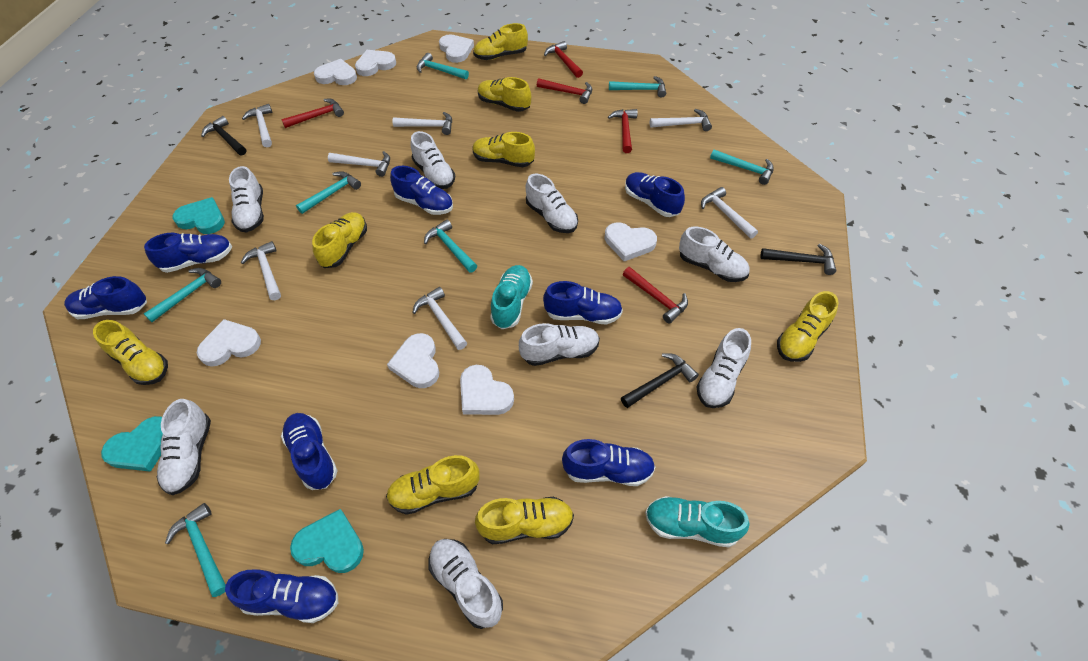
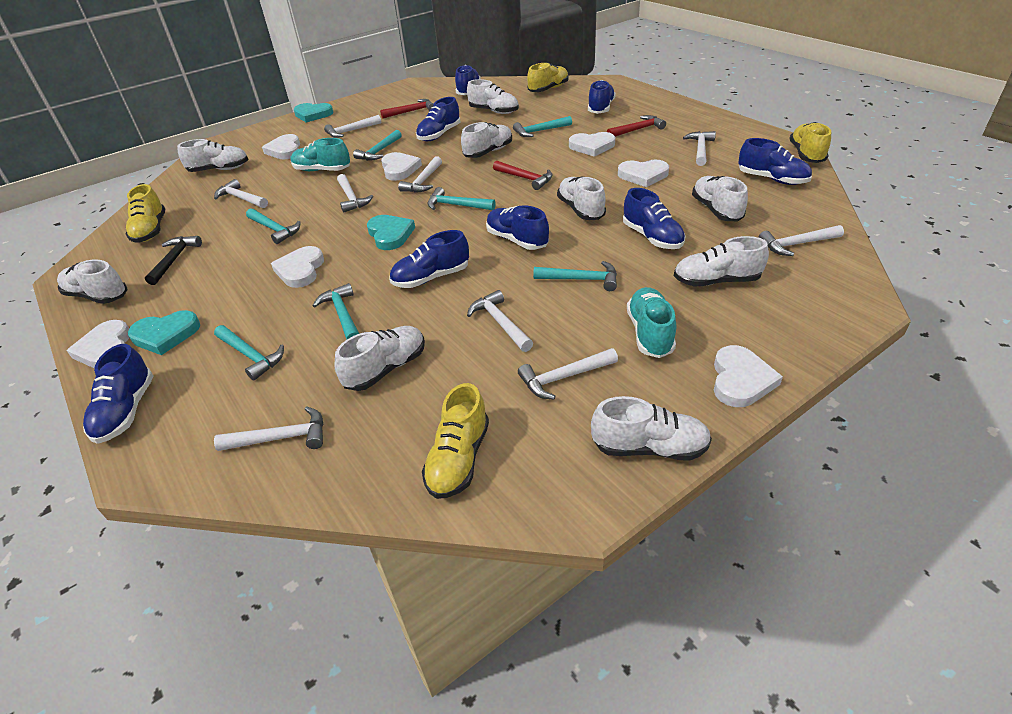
black hammer: [201,116,247,156] [621,353,699,408] [760,244,836,275] = 3 -> [145,236,202,285] = 1
red hammer: [281,99,344,128] [537,78,592,104] [544,41,583,78] [608,109,638,153] [623,267,688,324] = 5 -> [380,99,434,118] [493,160,553,190] [607,115,666,137] = 3
white hammer: [241,241,281,300] [242,104,272,147] [328,151,390,177] [393,112,452,135] [412,287,467,350] [650,109,712,131] [701,187,758,239] = 7 -> [214,179,268,208] [214,406,323,451] [324,115,381,138] [337,174,373,213] [398,156,442,193] [467,290,533,352] [518,348,618,400] [683,131,716,166] [758,225,844,256] = 9
white shoe: [157,399,211,495] [229,166,264,232] [410,131,455,189] [428,539,503,629] [519,323,600,366] [526,174,578,233] [679,227,750,282] [697,328,751,408] = 8 -> [57,260,128,304] [177,139,249,172] [335,326,425,391] [461,122,512,158] [467,79,519,114] [557,176,606,220] [591,396,712,461] [674,236,769,287] [692,176,748,221] = 9
yellow shoe: [93,320,168,385] [312,212,367,268] [386,455,479,515] [473,23,528,60] [473,132,535,167] [475,497,574,544] [478,77,531,112] [777,291,839,362] = 8 -> [125,184,165,243] [422,383,489,499] [527,62,569,92] [789,122,831,163] = 4

